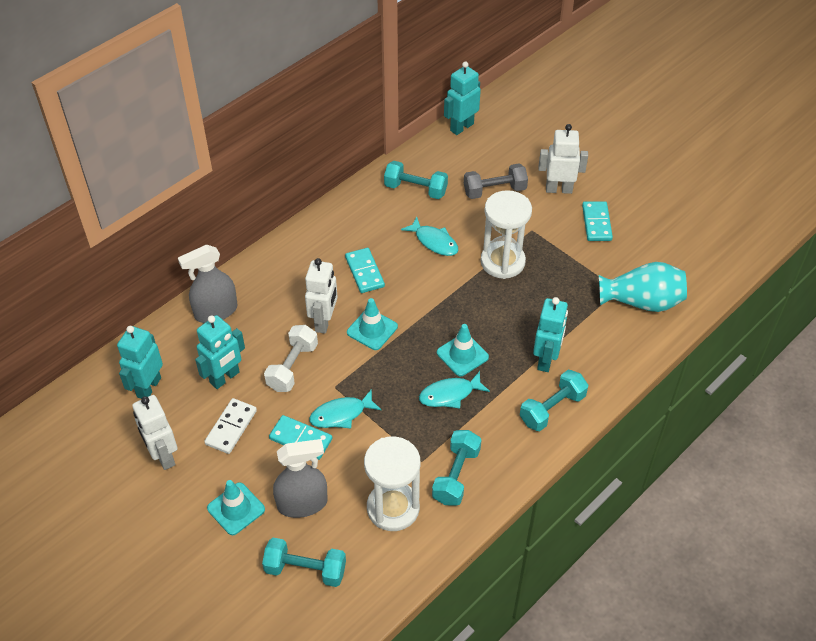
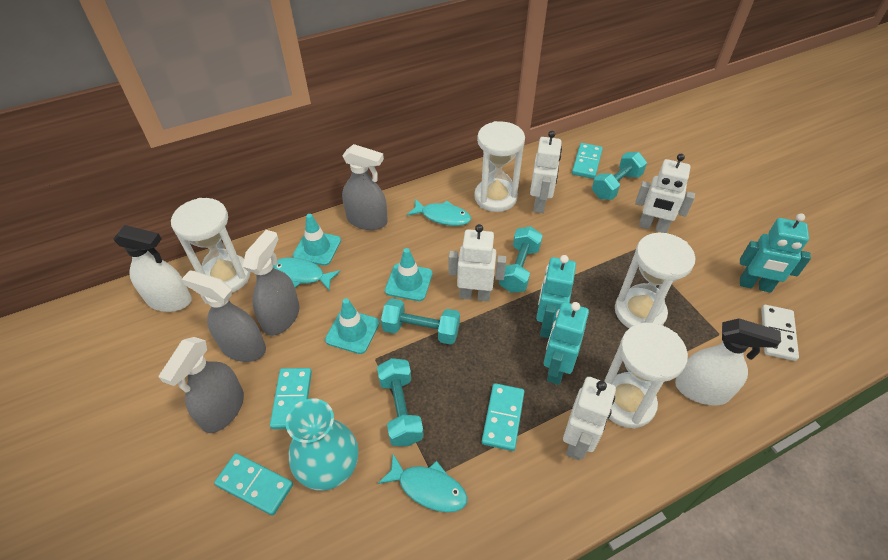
grey dumbbell: [464,164,528,199] = 1 -> none = 0
grey spray bottle: [178,245,238,323] [273,439,328,518] = 2 -> [159,337,244,433] [181,271,266,362] [243,230,300,336] [342,144,388,230] = 4
turquoise domino: [269,415,332,460] [345,248,385,293] [582,201,613,241] = 3 -> [214,453,293,516] [270,368,312,429] [482,383,524,451] [572,143,603,179] = 4
turquoise robot: [117,326,163,399] [195,315,245,389] [444,61,481,135] [533,297,568,372] = 4 -> [536,255,576,338] [543,302,589,385] [740,213,811,293] = 3
white dumbbell: [264,325,318,392] = 1 -> none = 0
white hourglass: [364,436,420,531] [481,190,532,279] = 2 -> [171,198,250,293] [474,121,525,212] [604,323,688,428] [615,233,695,328] = 4
white robot: [132,395,178,470] [305,258,338,333] [539,124,588,194] = 3 -> [448,224,507,302] [530,131,562,213] [563,377,616,460] [635,154,695,233] = 4
white spray bottle: none = 0 -> [113,225,192,312] [675,318,781,406] = 2

